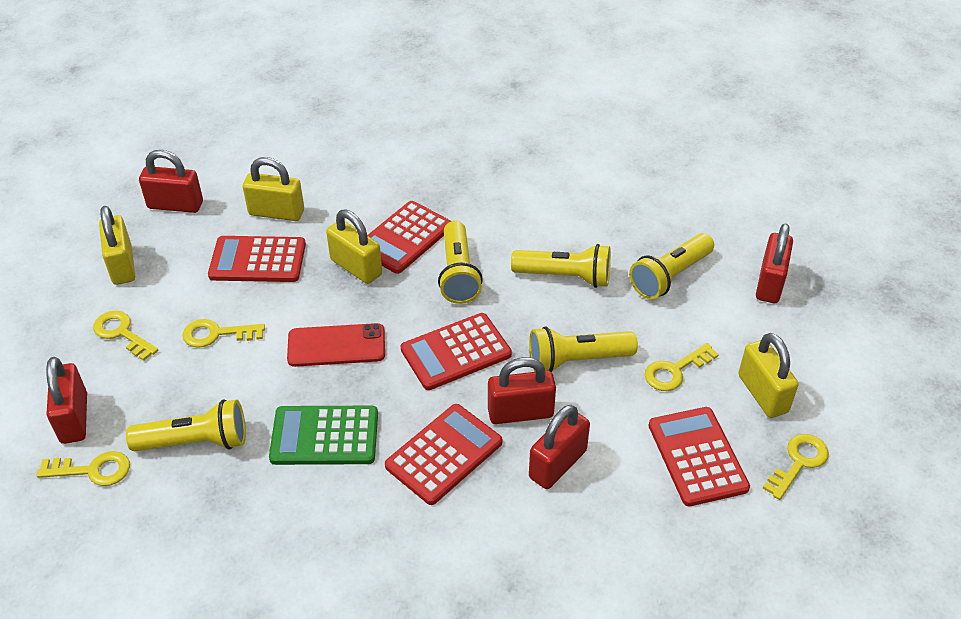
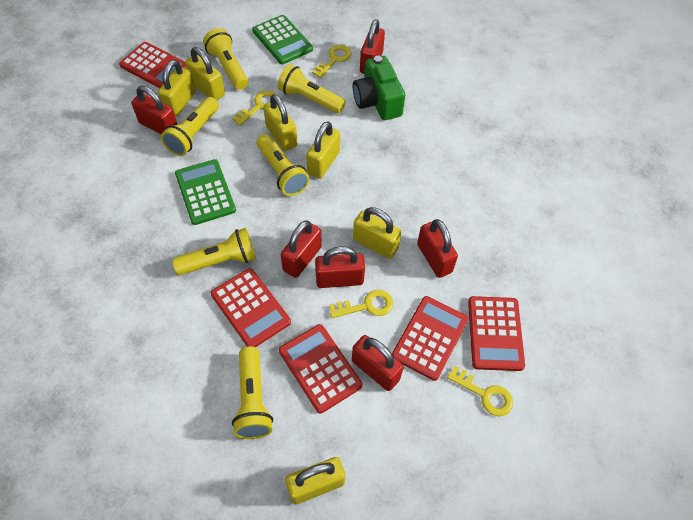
green calculator: [269,406,378,465] = 1 -> [175,159,236,225] [252,15,313,64] = 2
green camera: none = 0 -> [353,56,405,120] = 1
red padlock: [46,357,87,444] [139,150,203,213] [488,357,556,424] [529,405,590,489] [756,224,793,303] = 5 -> [131,86,178,134] [281,220,322,278] [315,246,365,288] [352,335,404,391] [360,19,385,74] [417,219,458,278] = 6
red phone: [287,323,385,367] = 1 -> none = 0
yellow flashlight: [126,399,246,451] [438,221,483,304] [511,244,611,288] [529,326,638,372] [629,233,714,300] = 5 -> [161,97,219,156] [172,228,256,275] [203,28,248,90] [232,346,273,439] [257,134,309,196] [278,64,346,113] = 6
yellow key: [37,451,130,486] [93,311,158,361] [182,319,265,348] [645,343,719,391] [762,434,829,500] = 5 -> [232,90,277,126] [312,45,352,78] [329,290,393,318] [447,366,513,416] = 4
yellow padlock: [99,206,135,285] [243,157,304,221] [326,209,382,284] [738,333,799,418] = 4 -> [158,60,196,117] [185,47,225,100] [263,94,298,151] [285,457,345,504] [306,121,340,179] [353,207,401,259] = 6

